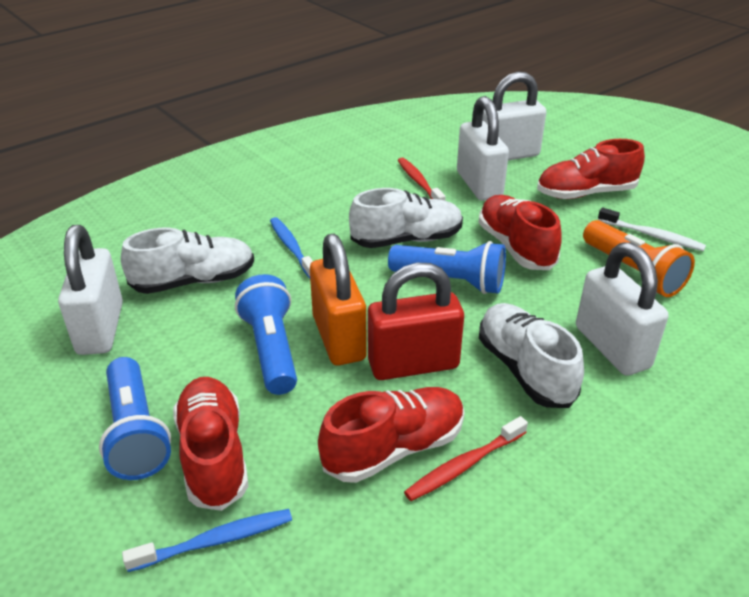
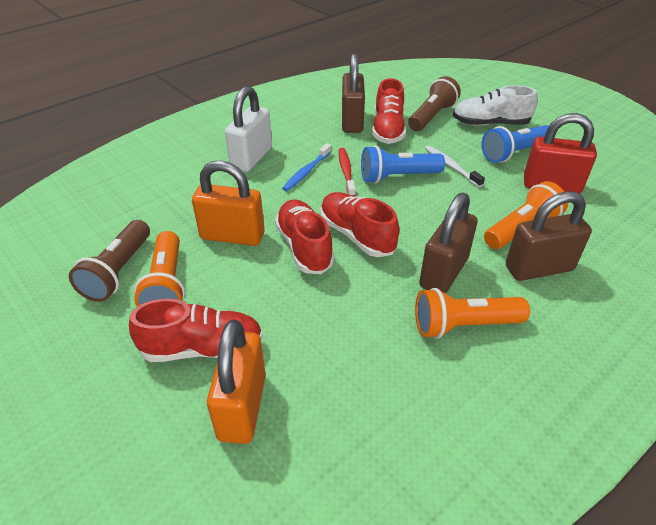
blue flashlight: [99,357,171,480] [235,274,297,395] [388,241,506,294] = 3 -> [361,145,445,183] [481,125,549,163] = 2
blue toothbrush: [122,509,292,572] [270,217,313,278] = 2 -> [282,143,331,191] = 1
brown flashlight: none = 0 -> [69,220,150,302] [408,76,461,131] = 2
brown padlock: none = 0 -> [342,53,365,133] [419,193,477,294] [506,192,592,281] = 3
orange flashlight: [583,220,695,297] = 1 -> [134,231,185,306] [415,288,530,339] [484,181,568,249] = 3
orange padlock: [310,234,367,366] = 1 -> [192,160,265,246] [207,319,266,444] = 2
red toothbrush: [398,158,446,201] [404,416,528,501] = 2 -> [339,148,356,197] = 1
white padlock: [58,225,123,355] [457,96,509,201] [482,72,546,160] [576,242,668,376] = 4 -> [225,86,272,172] = 1
white shoe: [121,228,254,294] [349,188,463,248] [479,303,584,408] = 3 -> [453,85,537,126] = 1

